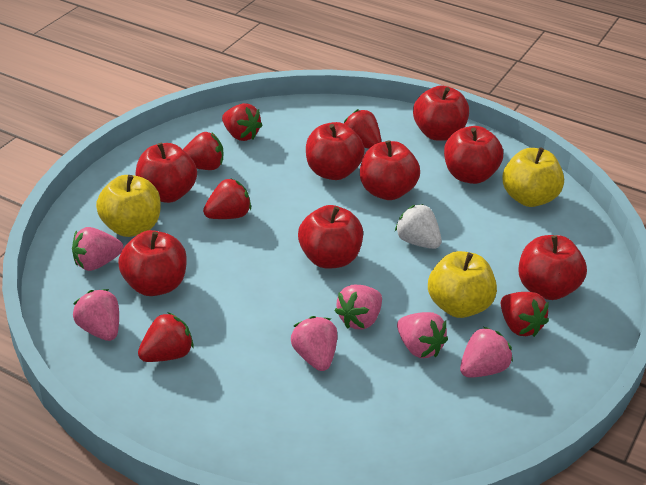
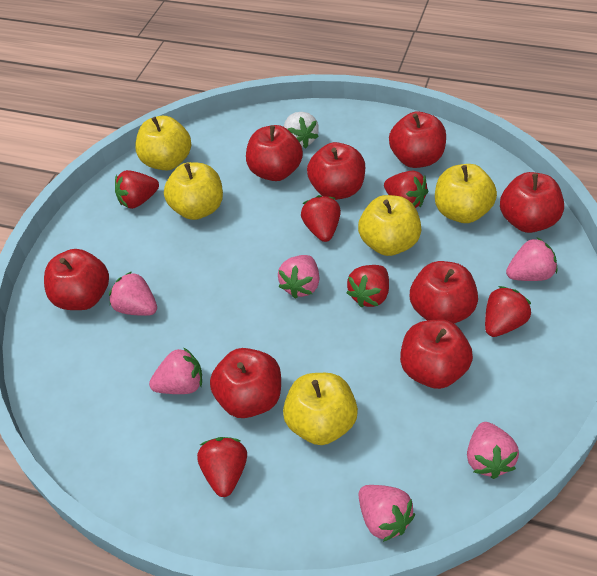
yellow apple: [96,175,160,237] [428,251,497,318] [502,147,564,207] = 3 -> [135,116,191,170] [164,162,223,220] [283,373,358,445] [358,195,421,256] [435,164,497,223] = 5

